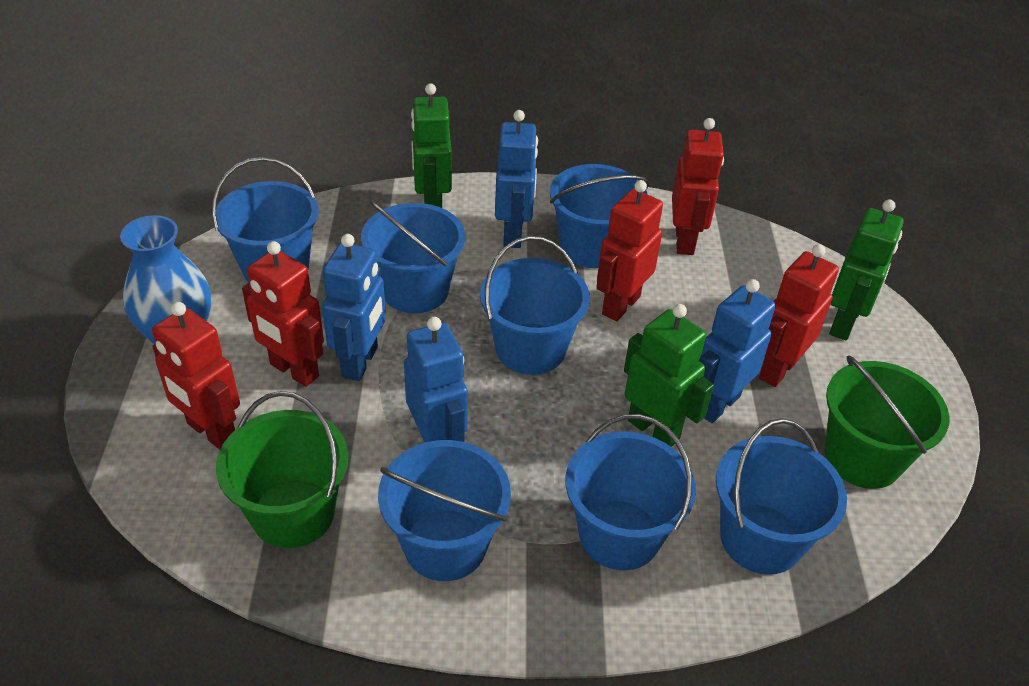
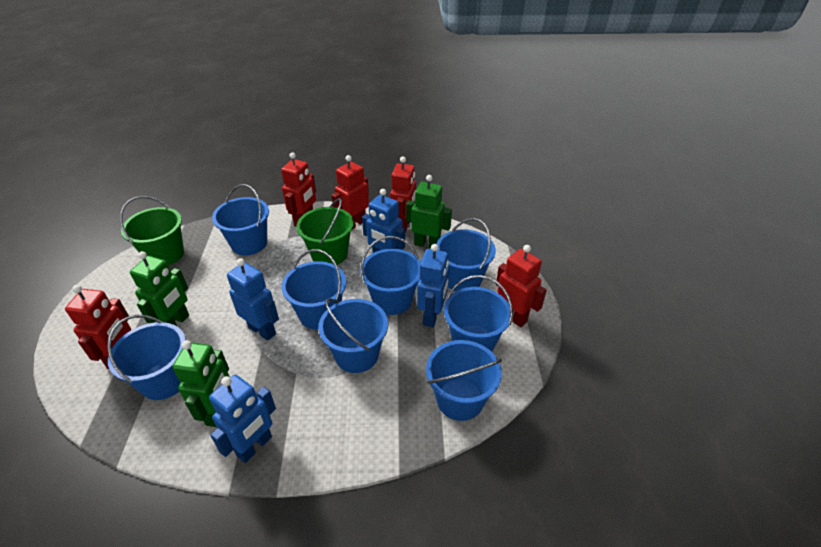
blue bucket: [212,157,319,282] [361,200,465,313] [378,440,511,581] [480,236,590,375] [550,164,649,268] [565,414,696,570] [716,418,847,575] = 7 -> [107,315,186,400] [212,184,269,256] [281,249,347,330] [318,298,388,373] [360,236,421,315] [426,340,502,421] [437,218,496,291] [444,275,513,352] = 8
blue vase: [120,215,211,344] = 1 -> none = 0

